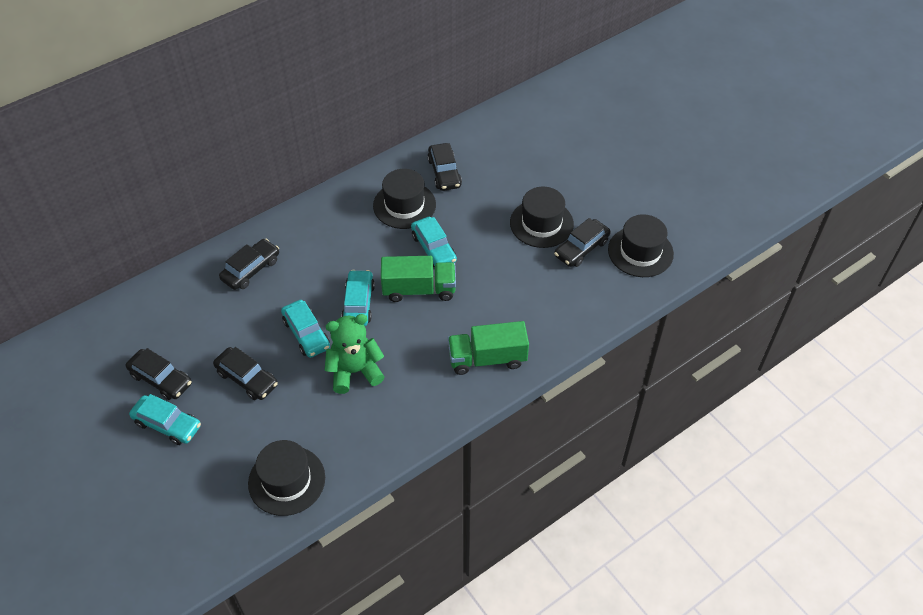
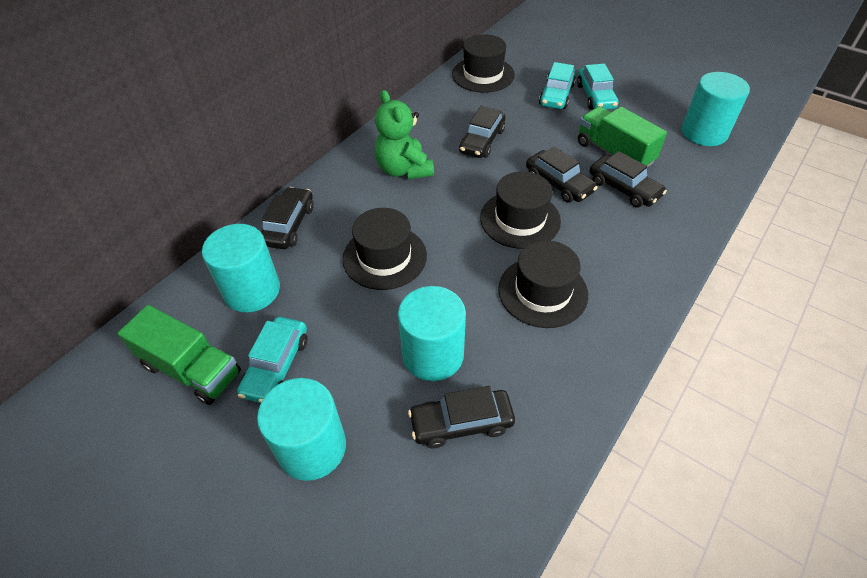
turquoise car: [129,394,201,445] [281,300,330,358] [341,270,375,326] [411,217,457,267] = 4 -> [237,317,307,403] [539,62,576,109] [577,64,619,109] = 3
turquoise cylinder: none = 0 -> [202,224,280,312] [257,378,346,481] [398,286,466,381] [682,72,750,146] = 4

